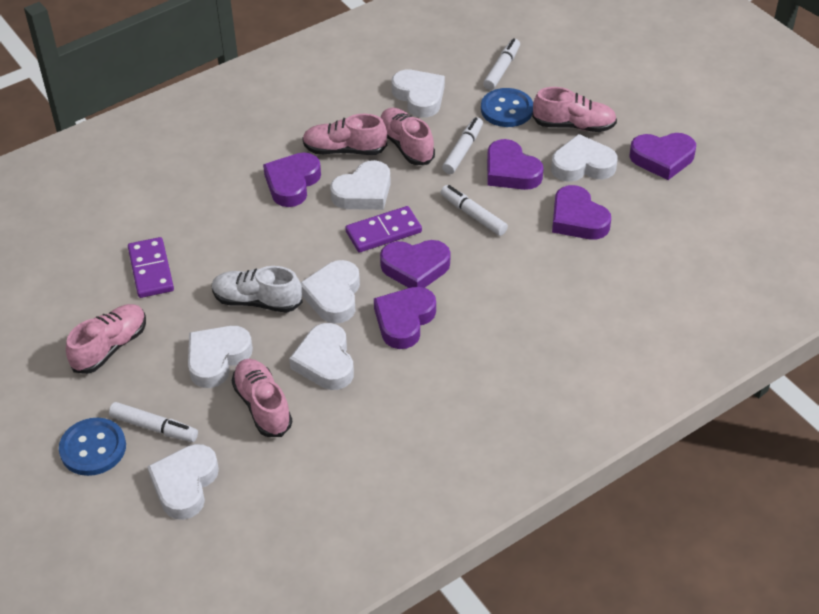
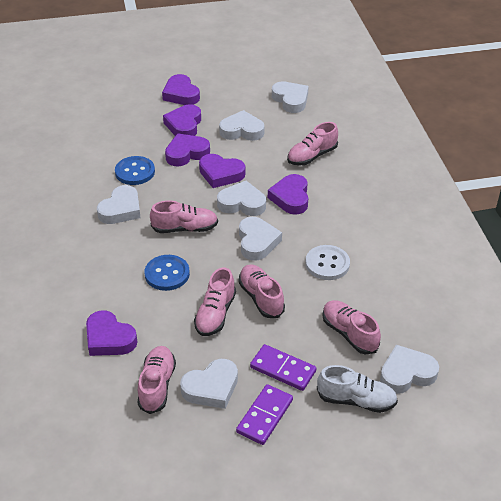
pink shoe: [66,304,146,374] [232,359,292,437] [302,114,387,155] [380,108,435,165] [532,87,617,132] = 5 -> [138,346,176,414] [150,200,218,233] [194,268,236,336] [239,264,285,318] [287,122,338,165] [322,300,381,355] = 6
white button: none = 0 -> [305,245,350,280] = 1
white marker: [109,402,198,442] [441,185,508,236] [442,117,483,174] [483,38,520,90] = 4 -> none = 0

